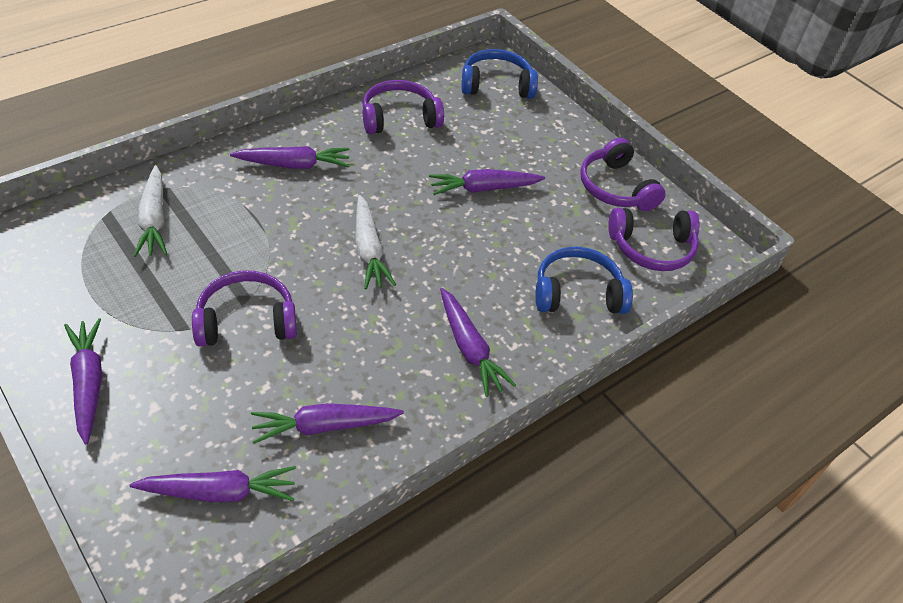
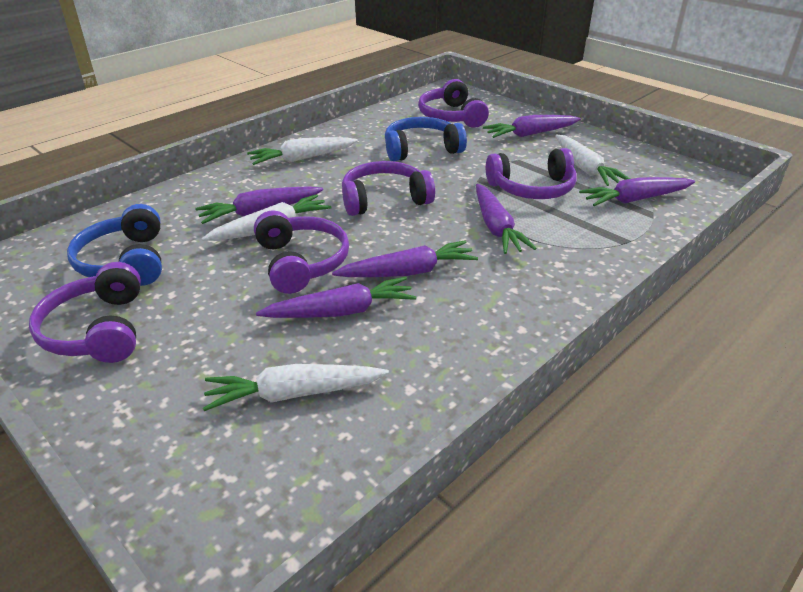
purple headphones: [192,270,297,346] [362,80,444,134] [580,138,666,211] [608,208,700,271] = 4 -> [29,262,141,363] [254,210,349,294] [342,161,435,216] [418,79,489,128] [486,148,577,199] = 5
white carrot: [134,165,167,257] [355,195,396,289] = 2 -> [201,194,332,241] [203,364,389,411] [247,137,358,165] [555,135,630,186] = 4

